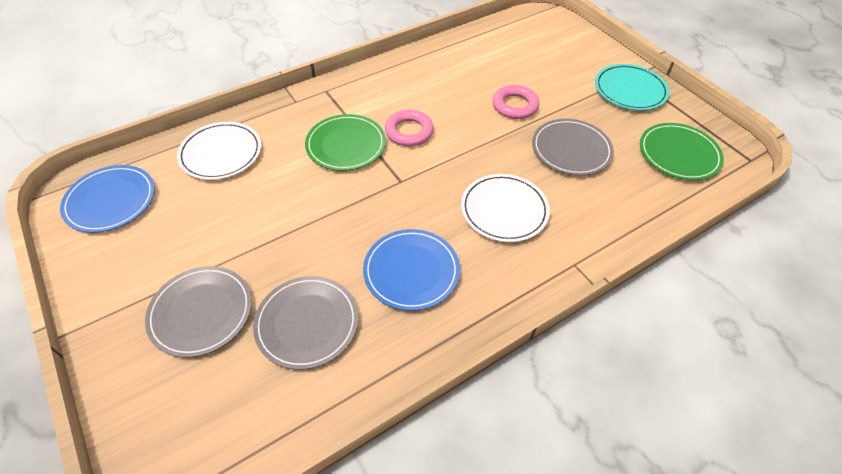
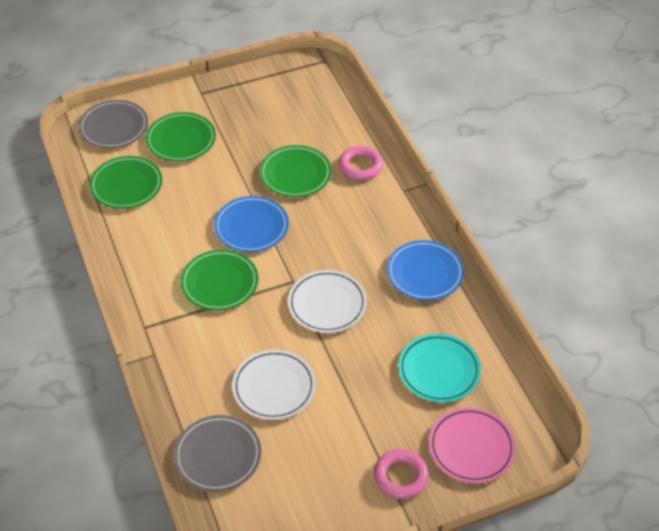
green plate: [305,114,386,171] [640,123,724,180] = 2 -> [89,156,162,209] [146,112,216,162] [180,250,258,311] [260,145,331,197] = 4
grey plate: [145,266,252,357] [253,276,358,370] [532,119,614,176] = 3 -> [78,100,148,149] [174,415,261,492] = 2
pink plate: none = 0 -> [429,407,516,483] = 1

